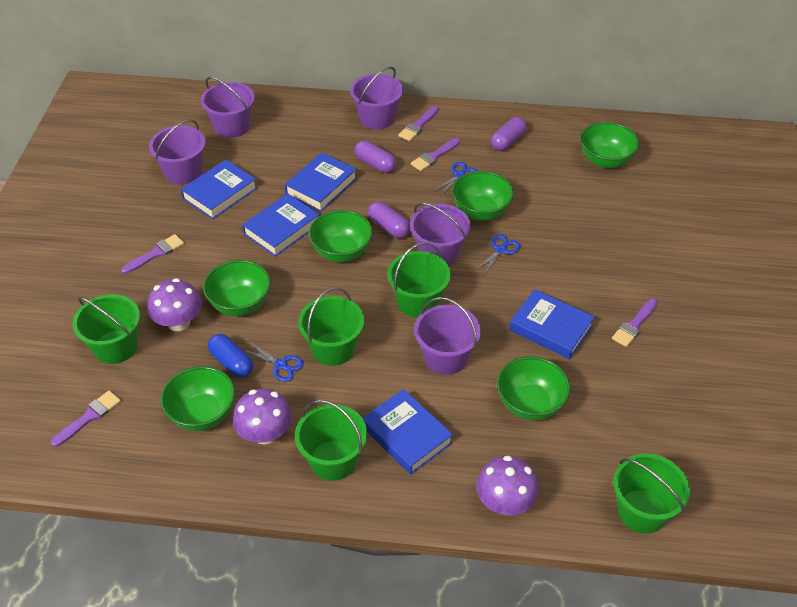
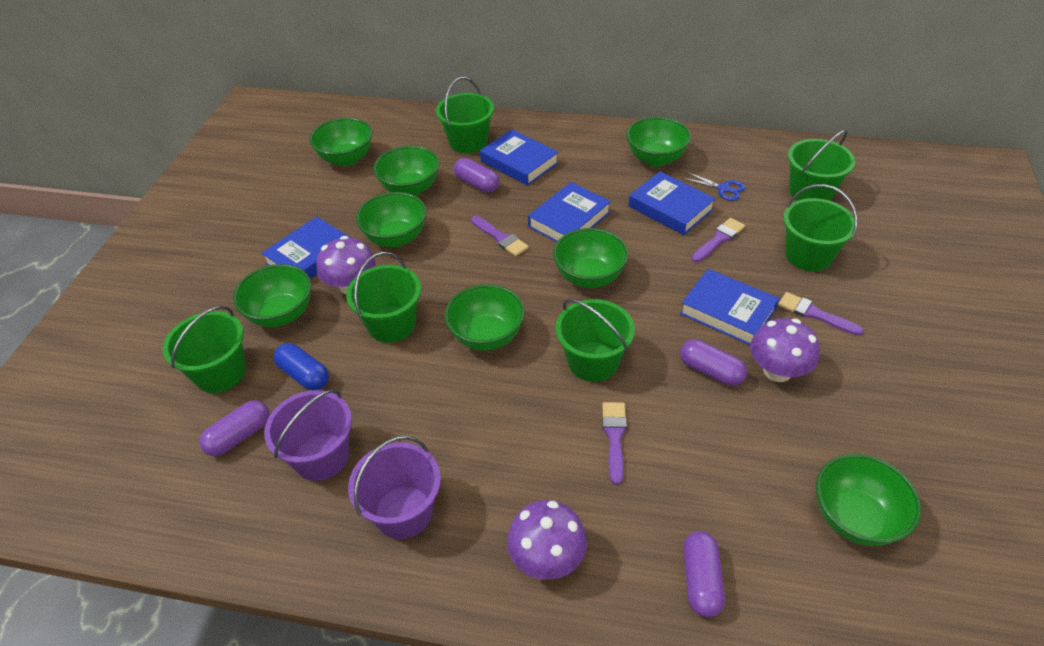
blue scissors: [242,341,304,382] [432,162,478,196] [475,234,521,275] = 3 -> [682,172,745,201] = 1
green bowl: [161,366,235,431] [203,260,271,316] [308,210,373,262] [452,171,514,220] [497,356,570,420] [580,122,639,169] = 6 -> [233,264,311,327] [309,118,372,166] [356,192,426,247] [373,146,439,196] [444,284,525,351] [553,228,628,288] [626,117,691,167] [816,454,921,546] = 8
green bucket: [73,294,140,364] [295,400,367,481] [298,287,364,366] [387,242,451,318] [613,453,690,533] = 5 -> [163,306,246,393] [346,252,421,343] [436,77,494,153] [556,299,635,382] [783,184,858,271] [788,130,855,201] = 6
purple brush: [51,391,121,447] [121,234,184,274] [398,106,439,141] [411,138,460,171] [612,299,658,347] = 5 -> [471,216,529,257] [602,402,627,485] [691,218,745,262] [778,292,864,336] = 4
purple bucket: [149,119,206,184] [201,77,255,138] [350,66,403,129] [410,203,471,266] [414,297,481,375] = 5 -> [264,389,352,481] [348,436,441,539] = 2
purple capsule: [354,140,396,173] [368,202,410,238] [491,117,527,151] = 3 -> [199,400,270,456] [454,158,500,193] [680,339,747,386] [683,531,725,617] = 4

